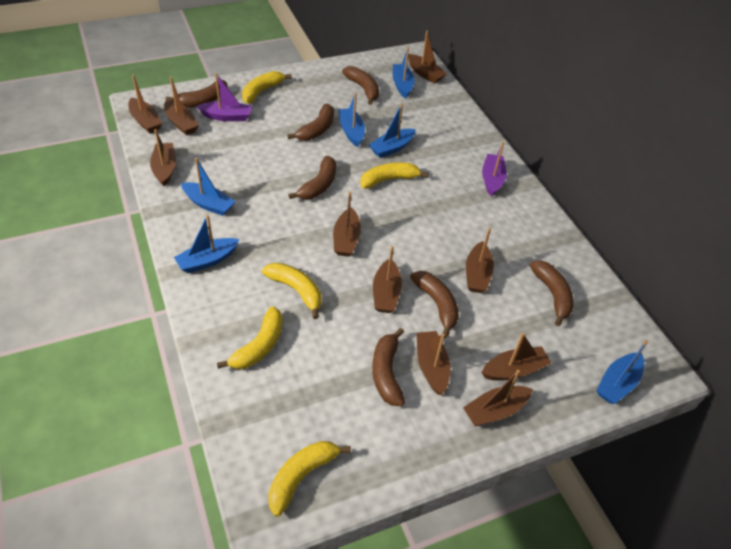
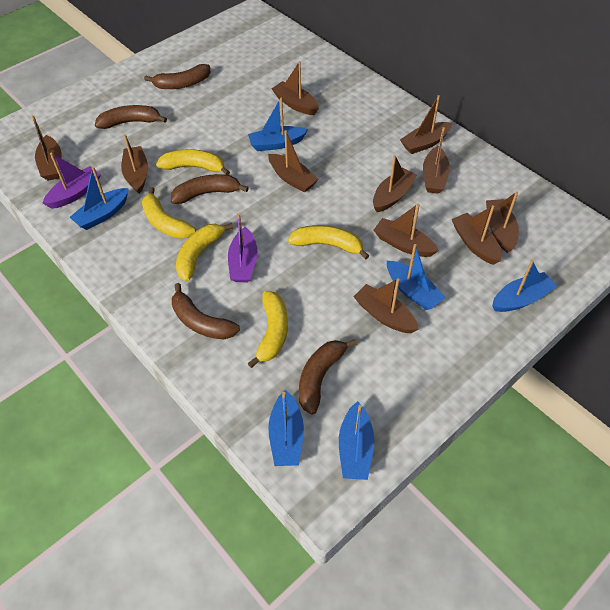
brown banana: [166,80,228,107] [287,104,334,141] [288,156,336,199] [342,66,379,105] [372,328,405,406] [410,271,459,338] [530,260,574,326] = 7 -> [95,105,167,129] [144,64,211,89] [171,174,249,204] [172,283,240,339] [299,339,357,415] = 5
brown boat: [128,74,162,133] [150,129,176,187] [164,77,199,136] [333,192,361,257] [373,246,402,313] [408,30,447,84] [417,331,450,395] [463,370,533,426] [466,227,494,293] [481,333,551,380] = 10 -> [32,115,62,181] [121,134,148,194] [268,130,319,193] [272,61,319,115] [353,278,419,333] [373,155,417,212] [374,203,439,257] [400,95,452,154] [423,127,450,194] [452,205,501,265] [486,191,519,253] = 11

